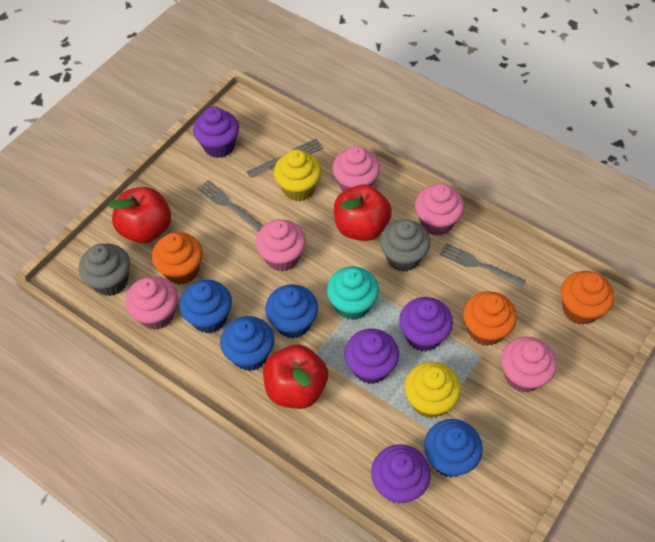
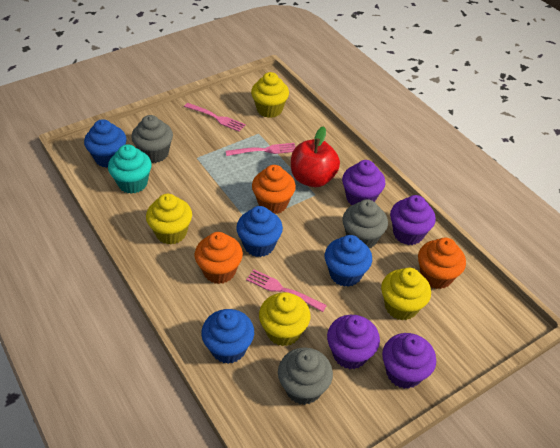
grey cupcake: [79,244,130,296] [380,219,430,272] = 2 -> [131,115,173,163] [278,347,333,405] [343,199,388,248] = 3
grey fork: [197,180,263,232] [247,139,323,178] [440,243,526,288] = 3 -> none = 0
pink cupcake: [125,276,178,330] [256,219,306,271] [332,146,380,191] [415,183,464,236] [501,337,557,393] = 5 -> none = 0
pink fork: none = 0 -> [184,103,246,132] [226,143,296,156] [246,269,327,312] = 3
red apple: [108,187,171,243] [263,344,328,409] [334,185,392,241] = 3 -> [291,126,340,187] = 1
yellow cupcake: [274,149,321,201] [405,362,461,418] = 2 -> [146,194,192,244] [251,72,289,118] [259,292,310,346] [381,268,431,320] = 4

